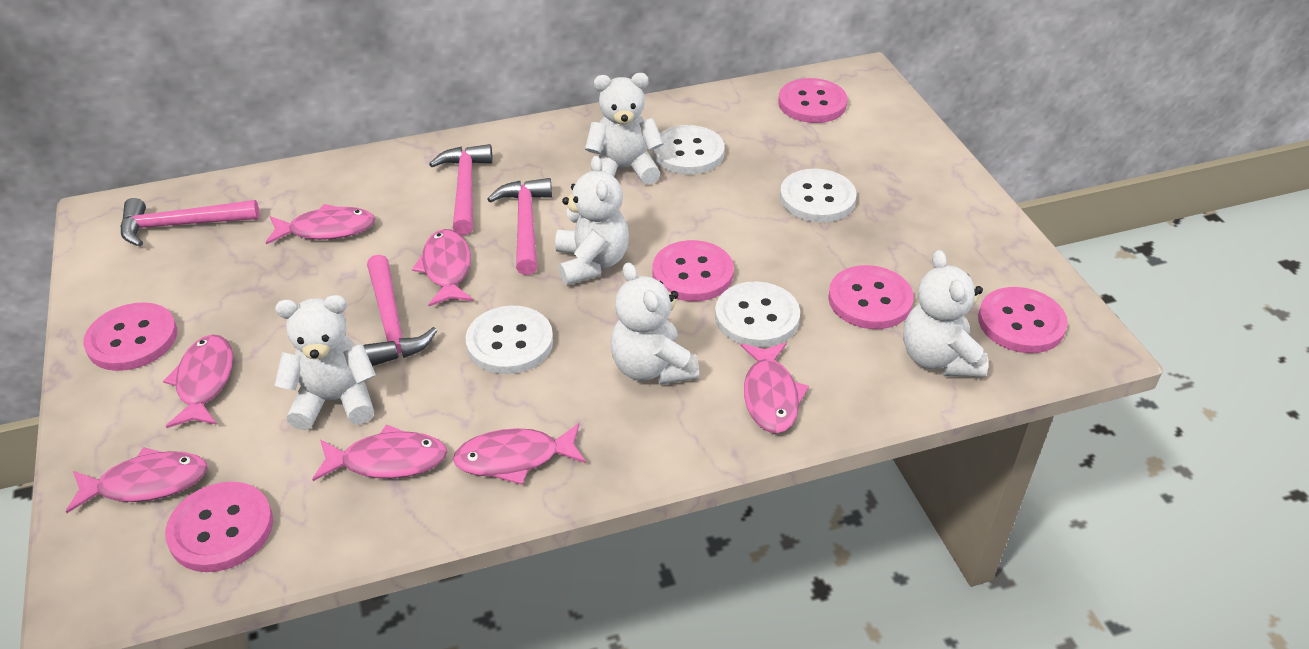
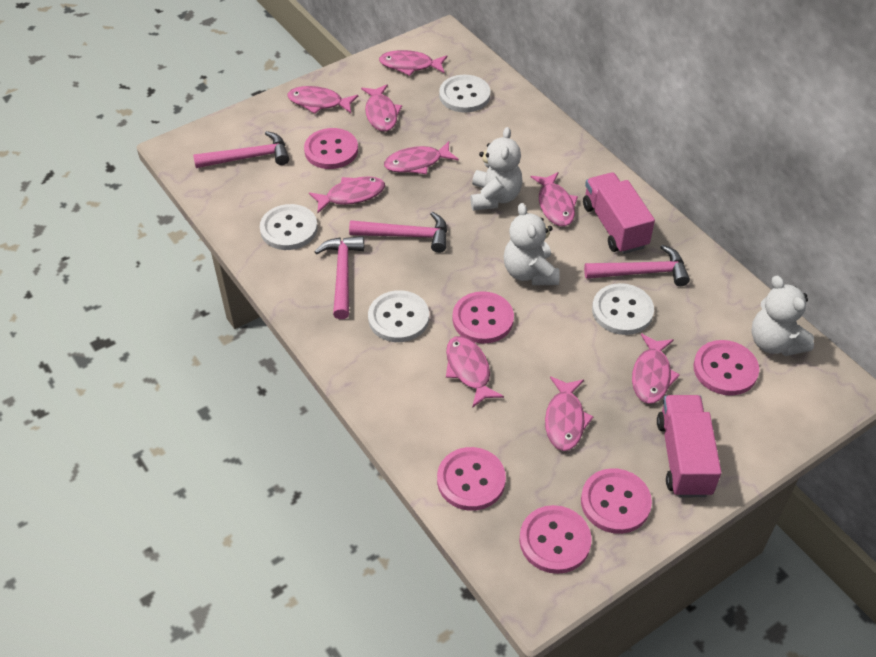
pink fish: [65,447,208,513] [163,334,233,428] [266,204,375,244] [312,424,447,481] [412,229,473,306] [453,423,586,485] [740,342,809,433] = 7 -> [287,86,358,114] [309,176,385,213] [361,84,402,131] [379,50,447,76] [384,141,459,174] [446,336,504,408] [531,172,578,227] [545,376,594,451] [632,333,680,404] = 9
pink truck: none = 0 -> [583,172,655,254] [657,395,722,497] = 2
white teddy bear: [274,295,376,430] [555,156,629,285] [585,73,664,185] [611,262,699,385] [903,250,988,377] = 5 -> [470,127,523,211] [503,203,560,285] [751,276,814,356] = 3

